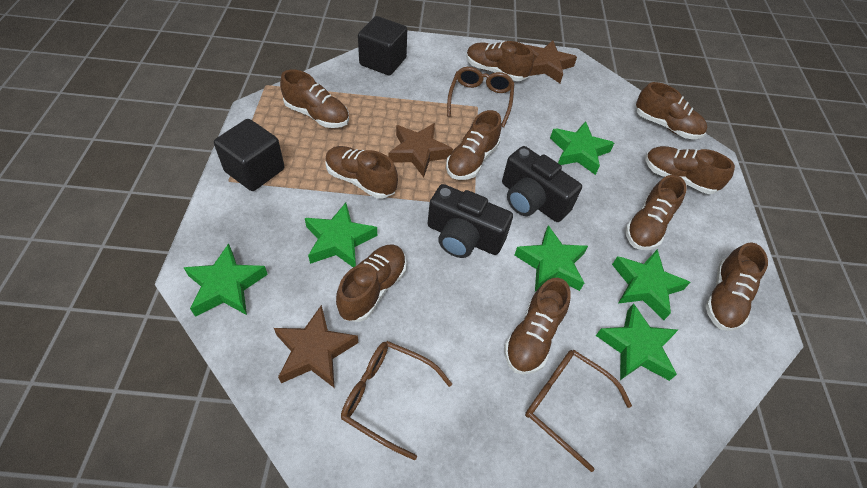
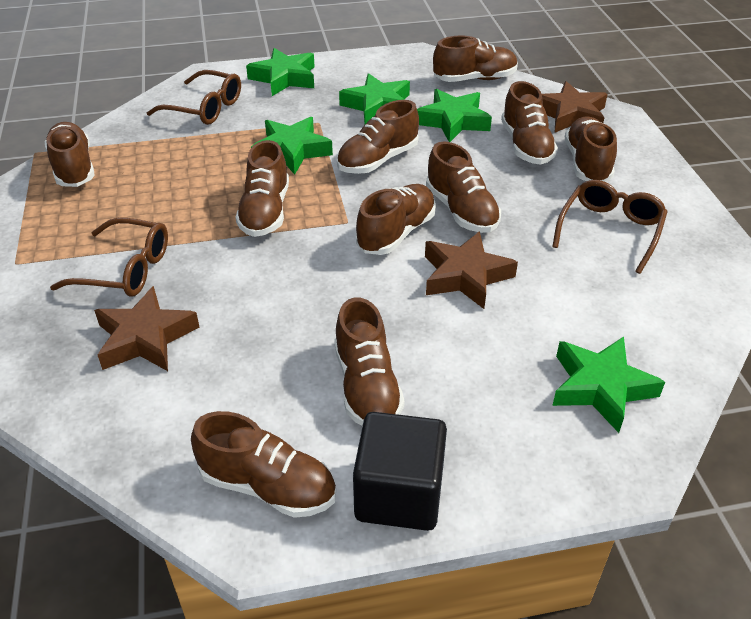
black camera: [428,184,513,258] [502,146,582,222] = 2 -> none = 0
black cube: [214,119,284,191] [358,16,407,75] = 2 -> [353,412,447,531] = 1
green star: [183,243,268,317] [305,203,377,267] [514,225,588,291] [550,121,614,175] [596,303,678,381] [612,249,691,320] = 6 -> [246,48,315,96] [251,117,333,175] [339,73,410,124] [417,89,492,142] [552,337,665,433] = 5

